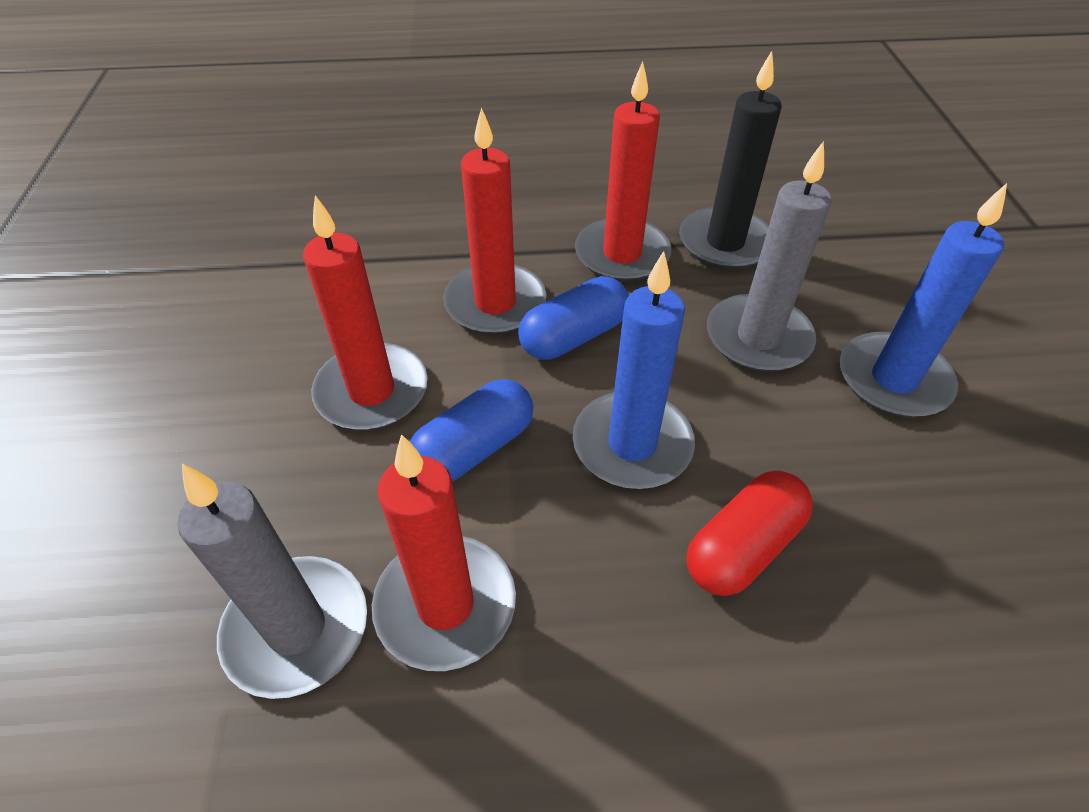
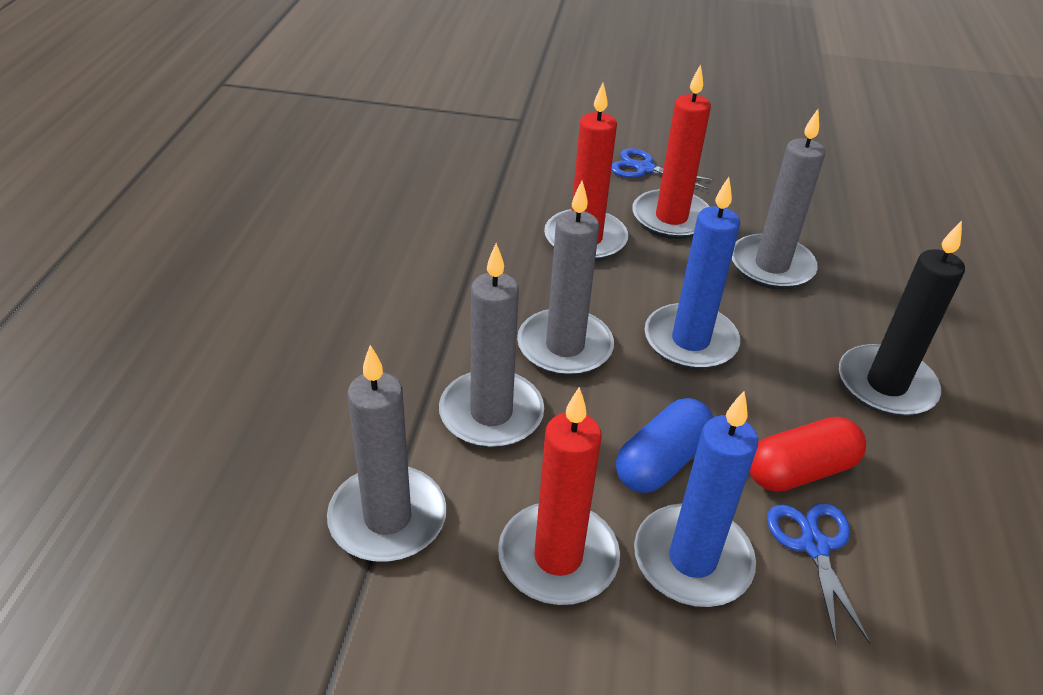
blue capsule: [410,379,533,482] [518,276,629,360] = 2 -> [616,398,714,493] = 1
blue scissors: none = 0 -> [611,148,714,190] [767,503,871,644] = 2
grey candle: [178,464,367,699] [707,141,832,372] = 2 -> [327,345,447,562] [439,243,544,448] [517,181,614,376] [732,109,825,289] = 4
red candle: [303,195,428,430] [372,434,516,671] [443,107,546,335] [575,62,671,282] = 4 -> [498,387,620,605] [544,83,628,261] [632,64,711,239] = 3

